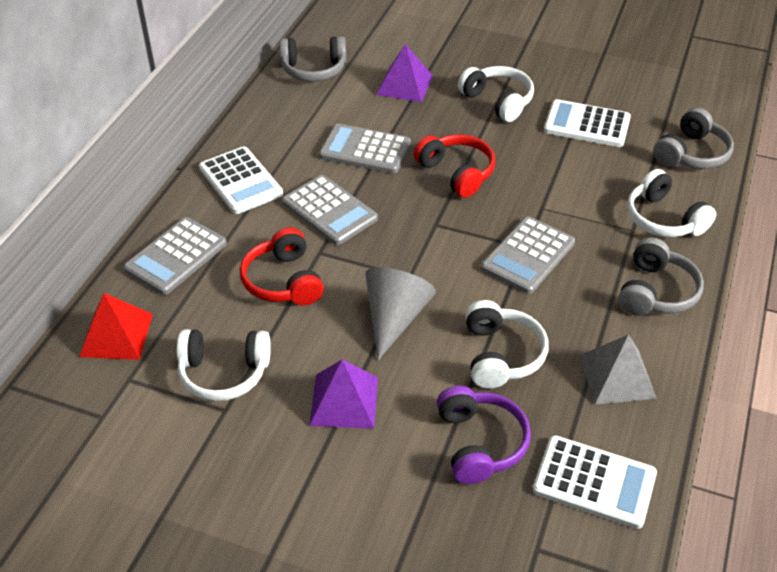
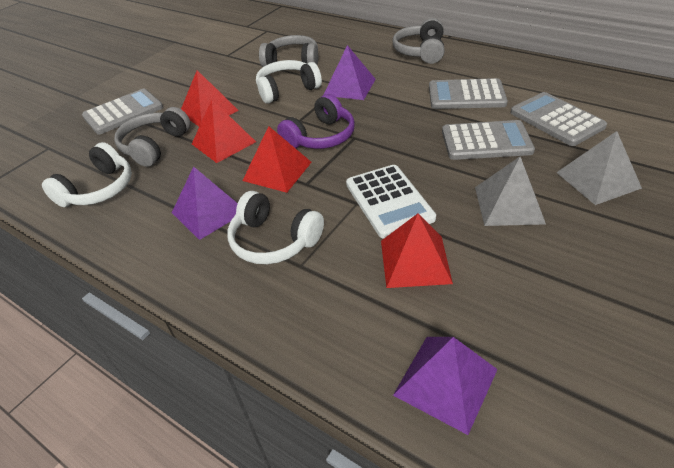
grey cone: [365,267,436,361] = 1 -> none = 0
grey pyramid: [579,335,657,405] = 1 -> [475,157,546,226] [556,131,642,205] = 2
purple pyramid: [309,359,378,429] [376,44,433,102] = 2 -> [172,166,238,240] [323,45,376,100] [393,337,498,435] = 3
red headphones: [240,227,324,306] [414,134,496,198] = 2 -> none = 0
red pyramid: [79,293,153,360] = 1 -> [181,70,239,126] [192,100,256,163] [242,126,312,193] [381,213,453,288] = 4
white calculator: [199,146,283,214] [533,435,657,529] [544,99,631,147] = 3 -> [346,165,436,239] = 1
white headphones: [177,329,271,401] [458,66,534,122] [465,300,548,389] [627,169,716,237] = 4 -> [42,142,132,207] [227,191,324,264] [256,60,322,104] = 3

